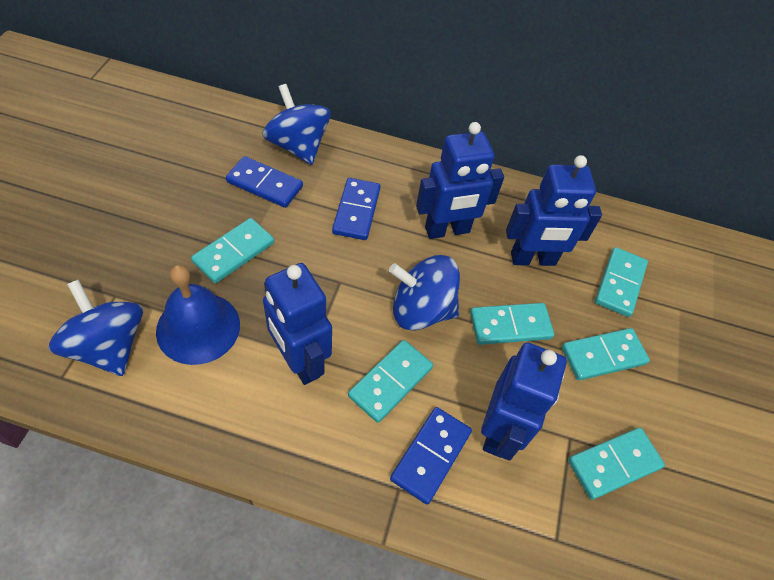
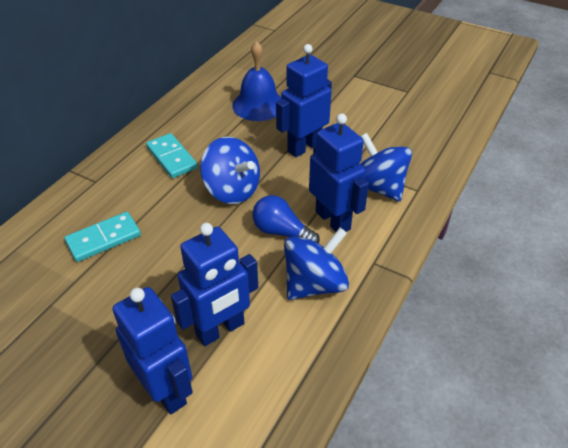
blue domino: [226,156,303,208] [332,178,381,240] [390,407,472,505] = 3 -> none = 0
blue light bulb: none = 0 -> [252,195,320,243] = 1
turquoise domino: [191,218,274,283] [348,340,433,423] [470,303,554,345] [562,328,650,380] [568,428,665,500] [595,247,648,317] = 6 -> [64,212,141,262] [146,133,198,178] = 2

